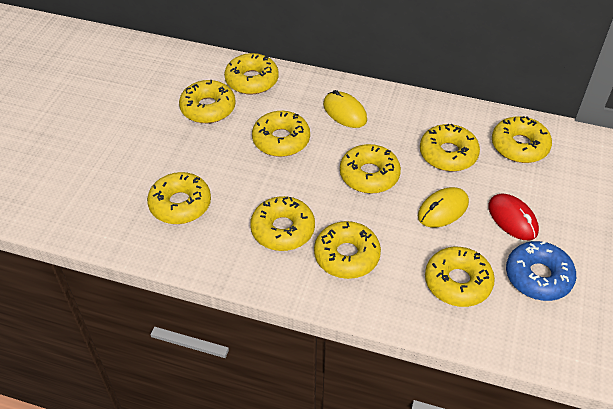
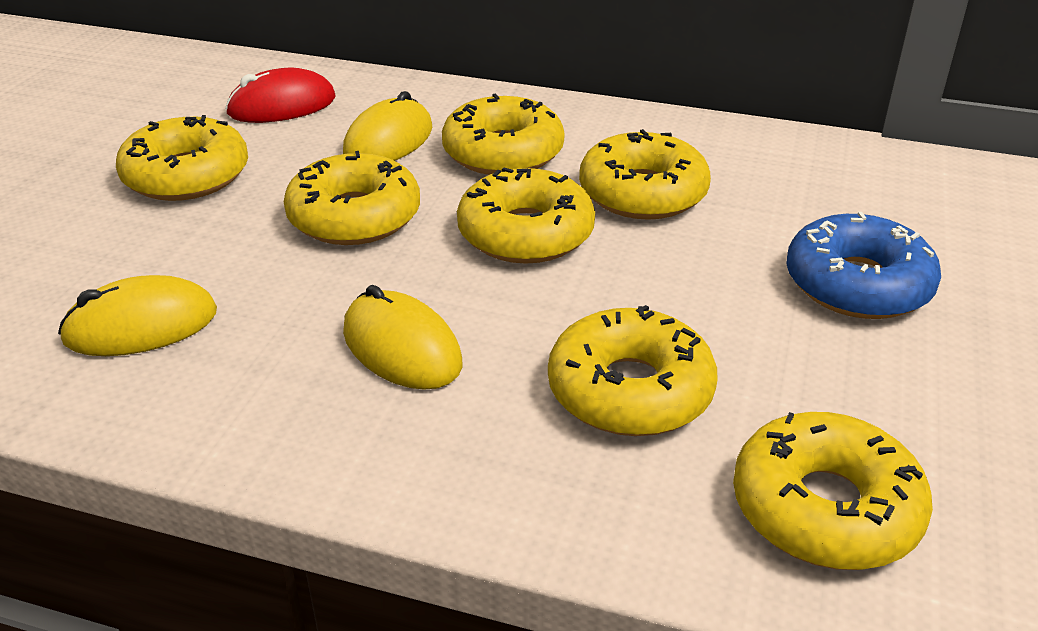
yellow donut: [147,172,211,224] [179,80,236,123] [224,53,279,94] [250,196,315,251] [252,111,310,157] [314,221,381,279] [340,144,401,194] [420,124,480,171] [425,247,495,307] [492,116,552,163] = 10 -> [116,115,248,201] [284,151,420,245] [442,94,565,175] [457,167,595,264] [548,305,717,436] [579,129,711,220] [733,412,933,570] = 7
yellow mouse: [323,90,367,128] [418,187,469,228] = 2 -> [58,275,217,356] [343,91,432,161] [343,285,463,390] = 3

